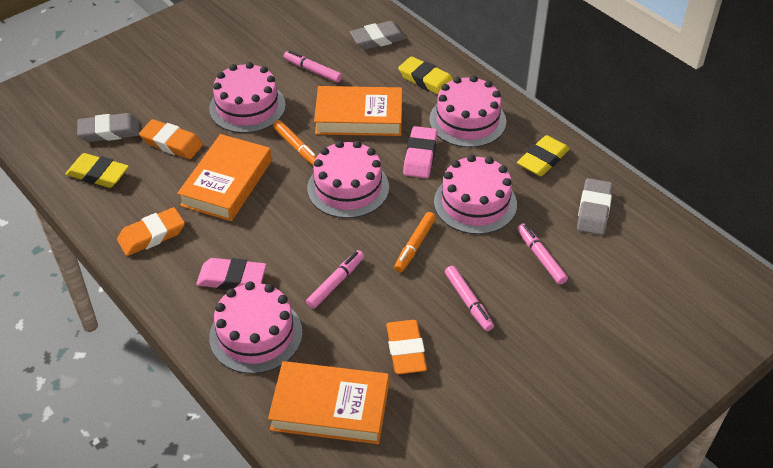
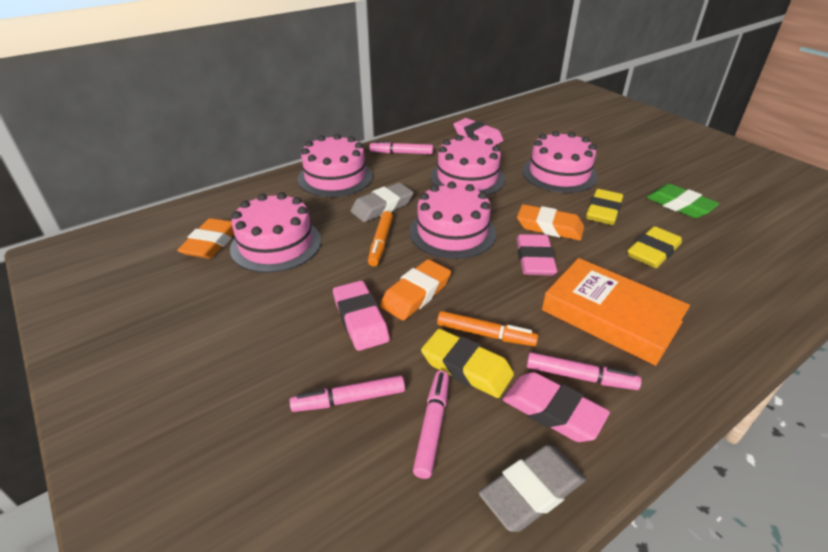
green eraser: none = 0 -> [646,184,719,218] = 1
grey eraser: [77,113,140,142] [350,21,407,50] [577,178,613,235] = 3 -> [351,183,414,222] [479,445,586,532] = 2
orange book: [177,134,272,221] [268,361,389,444] [314,86,402,136] = 3 -> [542,258,690,366] = 1
pink eraser: [196,258,266,290] [403,126,438,178] = 2 -> [333,280,390,351] [453,118,503,145] [503,372,610,442] [517,234,557,276] = 4

